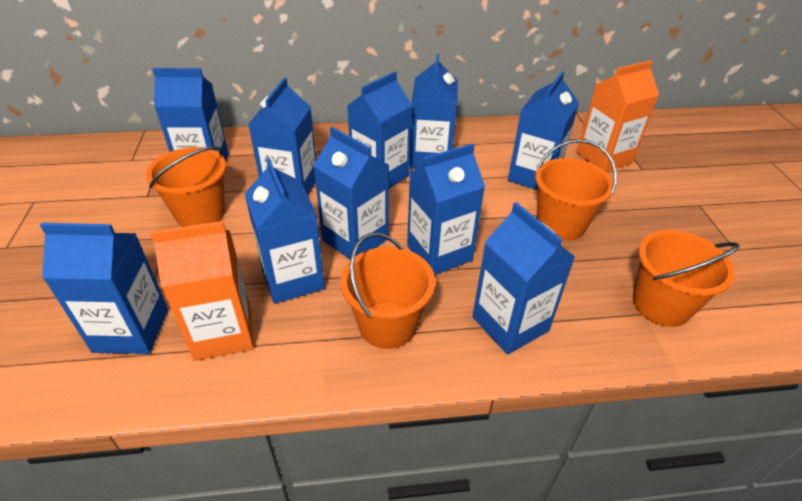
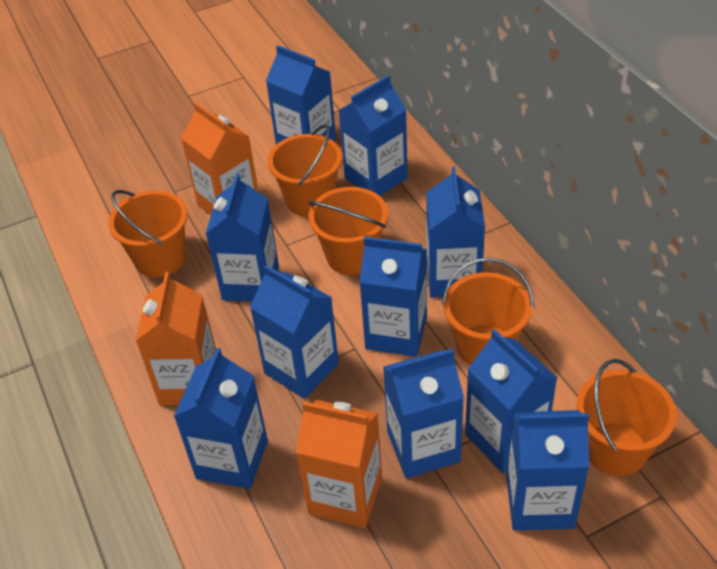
orange bucket: [146,146,226,227] [340,232,435,349] [535,139,617,241] [633,230,740,327] = 4 -> [108,190,188,278] [268,124,343,217] [309,187,388,275] [442,258,534,365] [576,359,677,476] = 5
orange carton: [151,221,254,361] [577,60,659,172] = 2 -> [136,272,216,405] [181,103,259,215] [296,400,382,528] = 3

